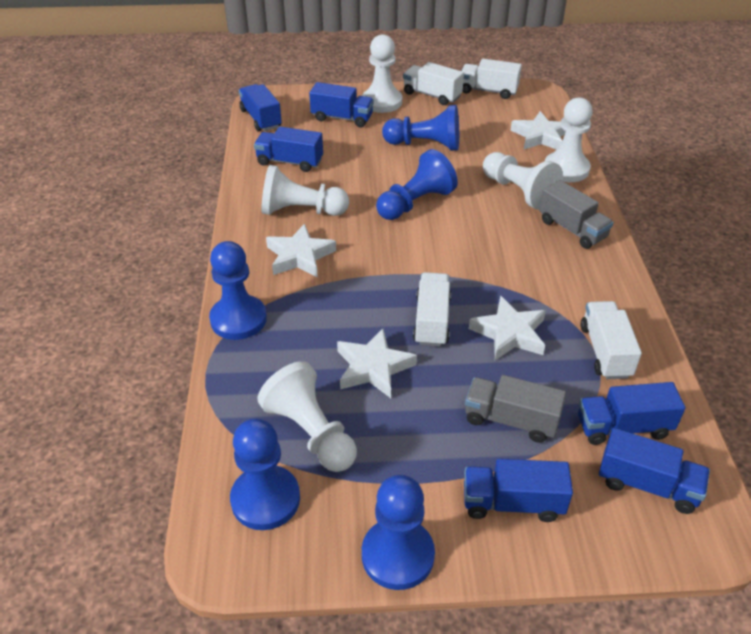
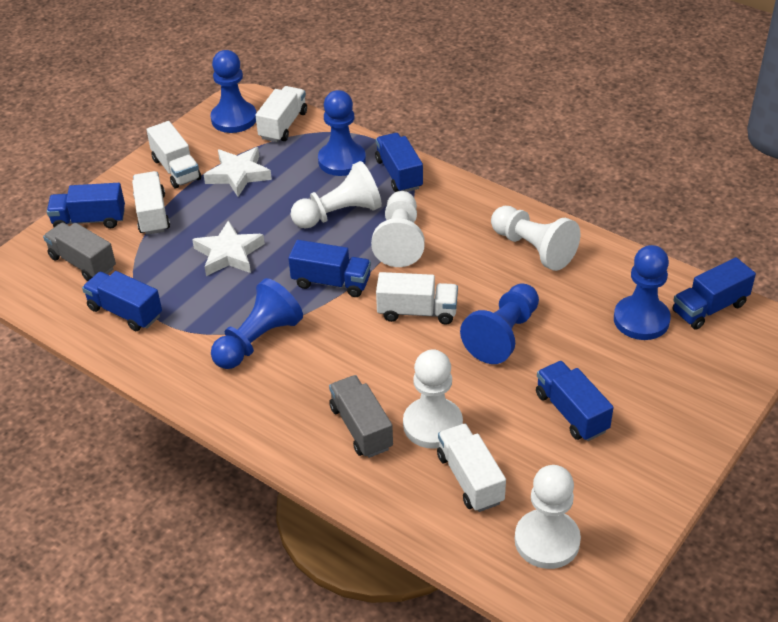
white star: [266,223,336,277] [337,328,417,398] [469,296,546,360] [511,111,566,150] = 4 -> [192,220,265,276] [204,147,272,197] = 2
white truck: [403,62,464,105] [413,272,451,347] [462,59,522,99] [581,301,642,379] = 4 -> [132,171,170,235] [146,121,201,188] [255,86,307,142] [376,272,458,325] [437,423,506,512] = 5

